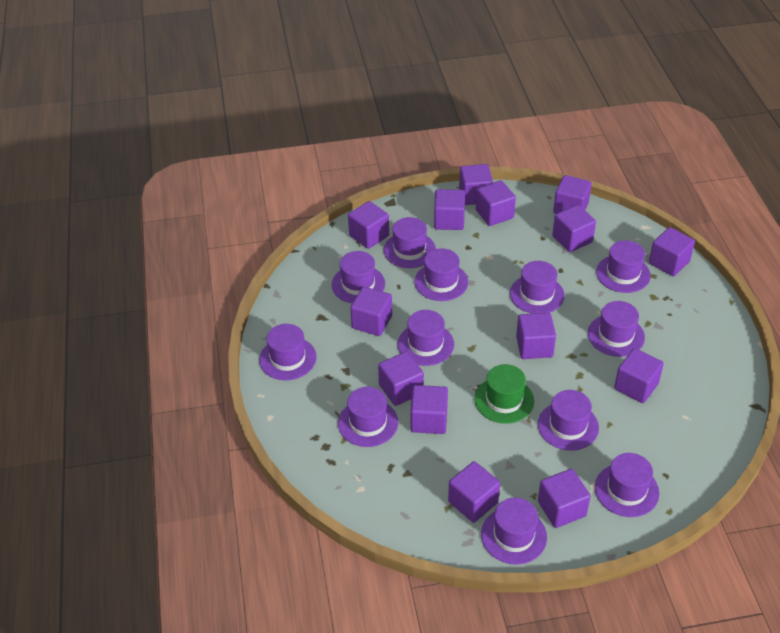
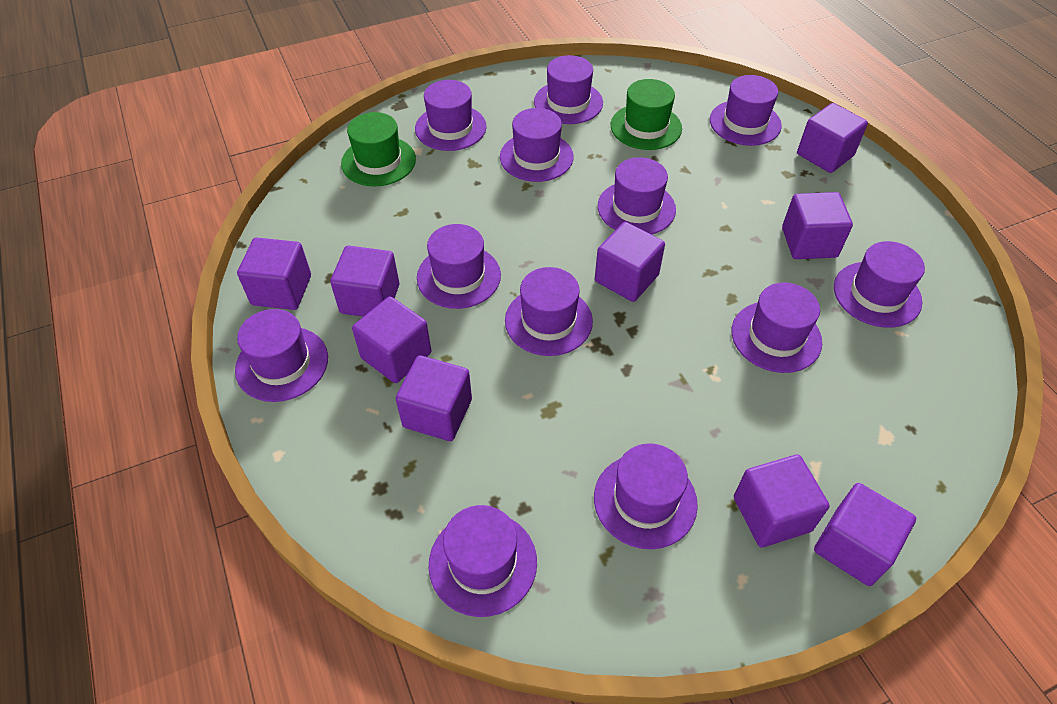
green hat: [475,364,534,424] = 1 -> [341,112,416,187] [611,79,682,150] = 2
purple cube: [348,201,389,249] [350,287,392,336] [378,352,424,406] [411,385,448,434] [434,189,465,230] [448,461,500,523] [459,164,493,205] [476,181,516,226] [516,313,556,359] [538,469,591,528] [552,205,596,252] [553,175,592,214] [614,348,664,403] [649,227,695,276] = 14 -> [237,238,311,310] [330,246,399,317] [352,297,432,383] [396,355,472,441] [595,222,665,302] [734,454,830,548] [782,192,853,259] [797,103,868,173] [814,483,916,586] = 9

